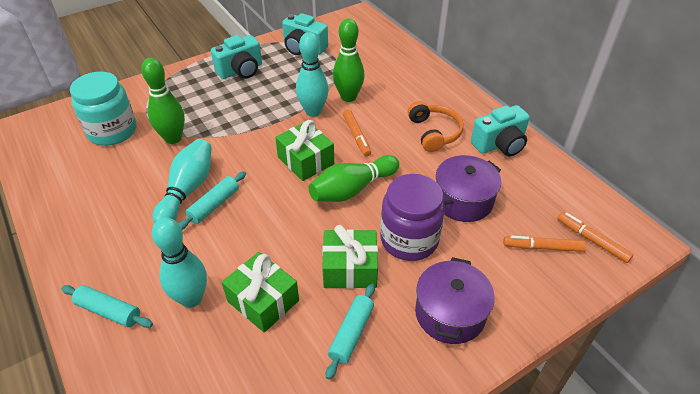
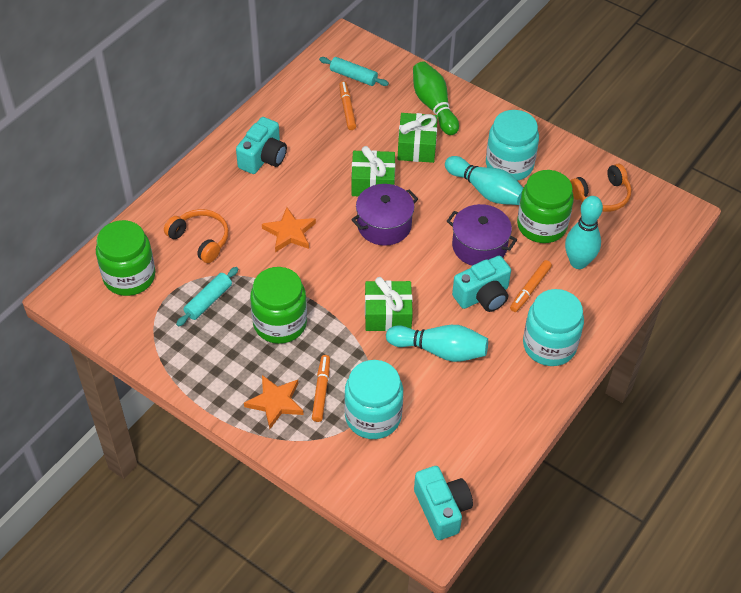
green bowling pin: [141,58,185,144] [309,155,399,202] [333,18,365,102] = 3 -> [413,61,459,135] = 1
green jar: none = 0 -> [96,220,155,296] [250,267,307,344] [517,170,574,243] = 3
orange headphones: [408,101,464,152] = 1 -> [164,209,229,263] [570,164,632,212] = 2
orange star: none = 0 -> [244,375,304,429] [262,207,316,252] = 2
purple jar: [380,174,445,261] = 1 -> none = 0
turquoise jar: [70,72,137,146] = 1 -> [344,360,403,439] [486,110,539,181] [523,289,584,366] = 3
turquoise rolling pin: [61,285,153,328] [178,171,246,230] [326,284,375,380] = 3 -> [176,267,238,326] [319,57,389,86] = 2

